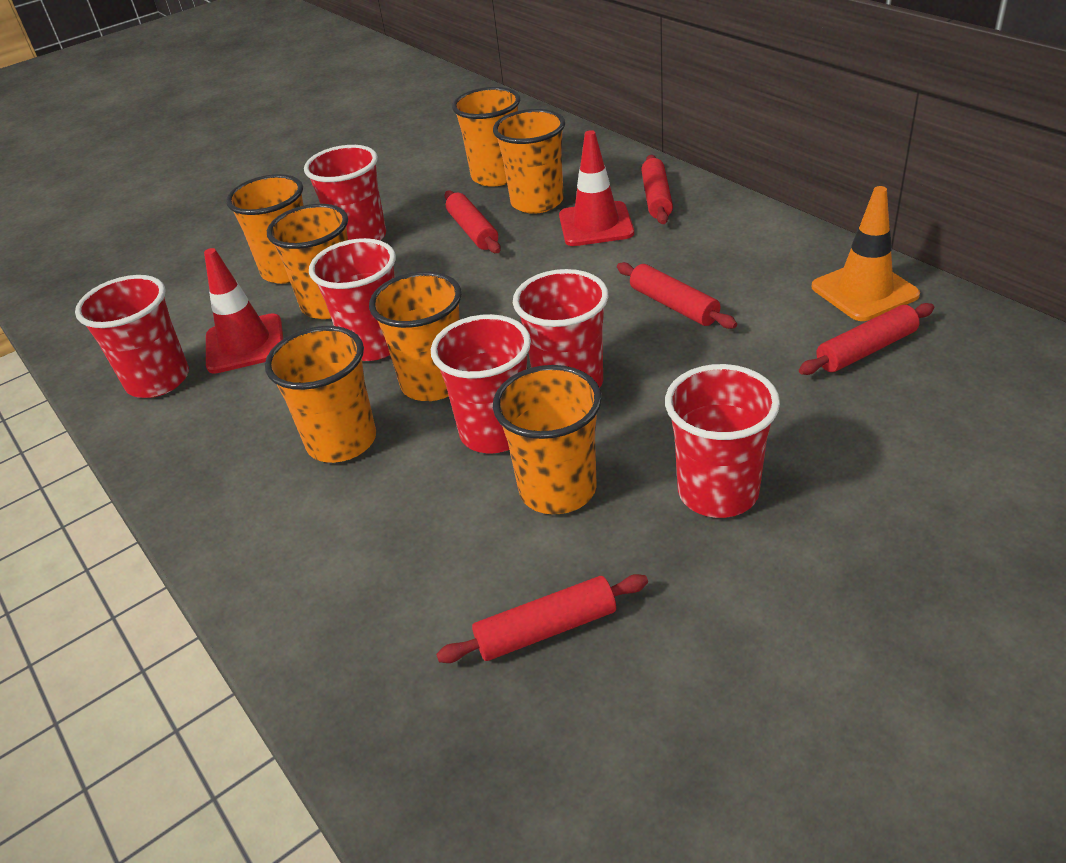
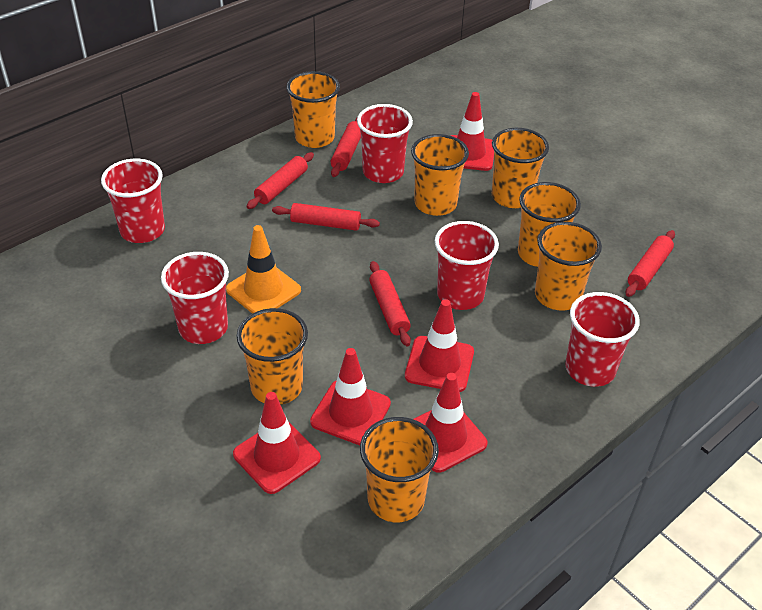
red cup: [75,275,189,398] [304,145,386,241] [309,238,396,361] [431,314,531,453] [513,269,608,388] [665,364,780,518] = 6 -> [101,159,165,243] [161,252,229,344] [357,104,413,183] [435,221,499,310] [565,292,640,387] = 5
red traffic cone: [204,248,283,374] [559,130,634,246] = 2 -> [233,392,321,494] [310,348,391,445] [405,299,474,392] [414,373,488,473] [450,92,494,171] = 5

